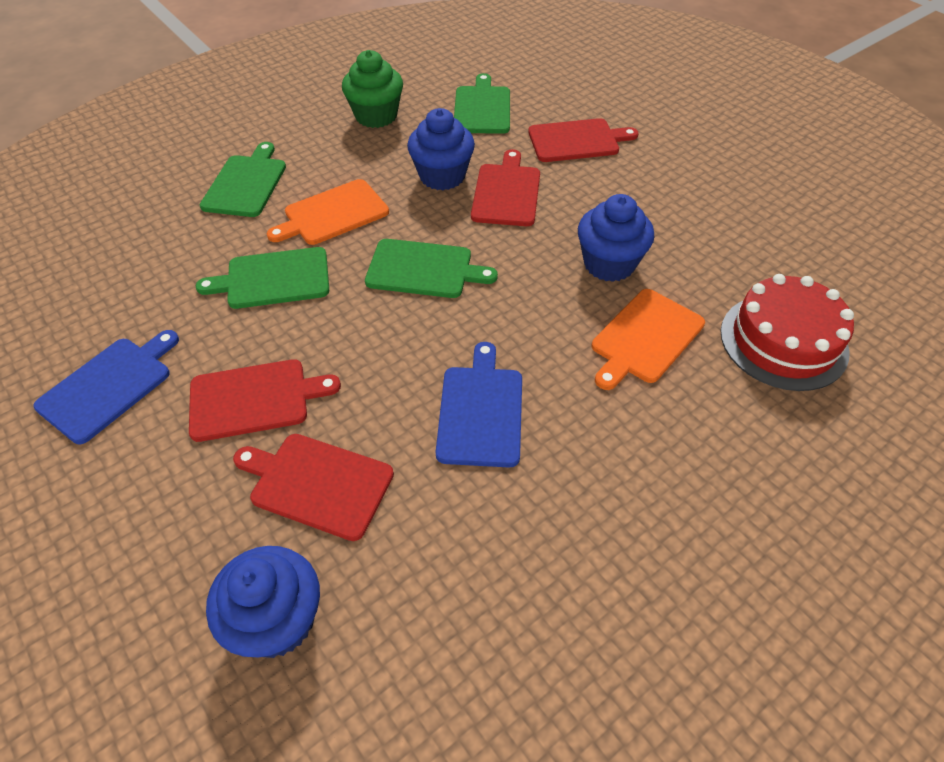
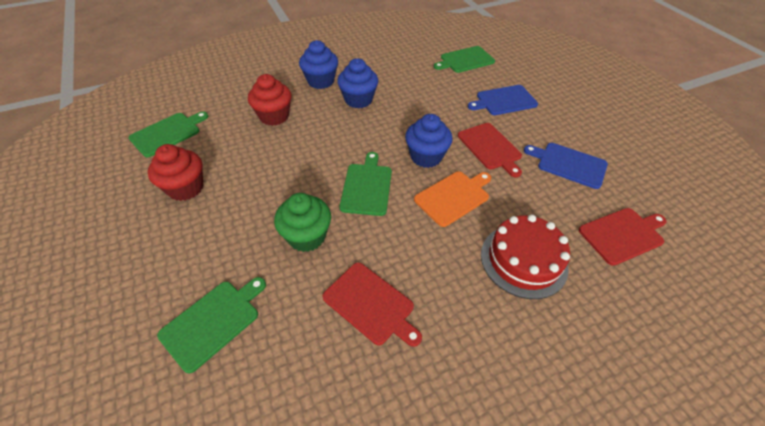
orange cutting board: [267,179,389,245] [592,289,705,390] = 2 -> [414,171,491,227] = 1
red cupcake: none = 0 -> [148,144,203,201] [248,74,292,126] = 2
red cutting board: [189,359,341,442] [233,434,394,541] [471,149,540,226] [528,118,639,162] = 4 -> [323,263,422,347] [458,123,522,177] [579,208,667,266] = 3

